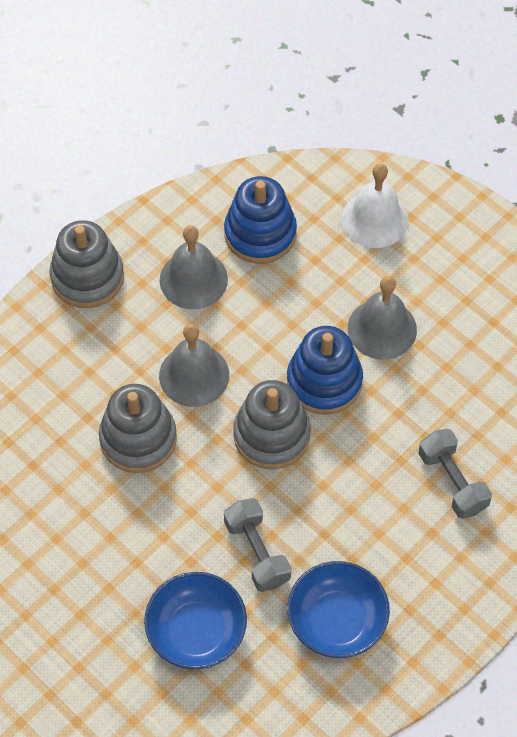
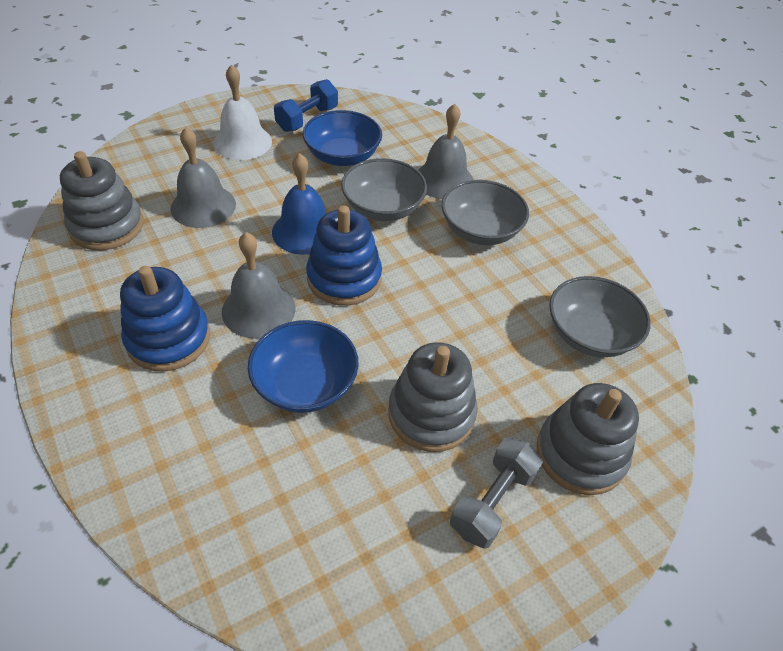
blue bell: none = 0 -> [272,153,326,255] = 1
blue dumbbell: none = 0 -> [274,79,338,132] = 1
grey bowl: none = 0 -> [341,158,427,221] [442,180,529,245] [549,276,651,357] = 3
grey dumbbell: [224,498,291,592] [418,429,492,519] = 2 -> [450,437,543,549] = 1

